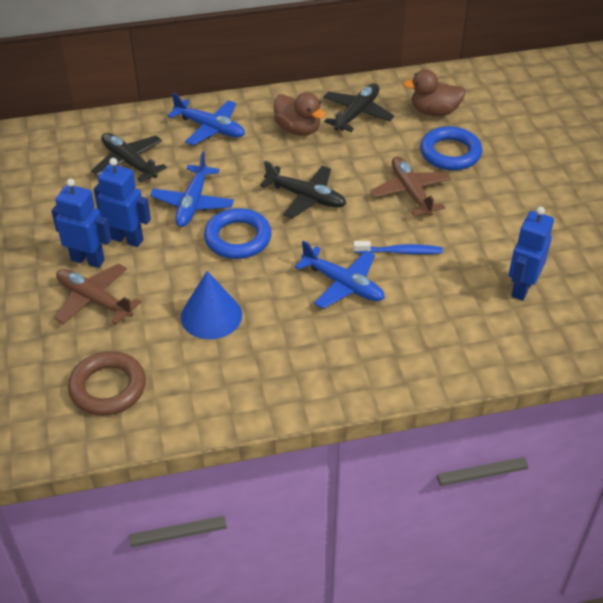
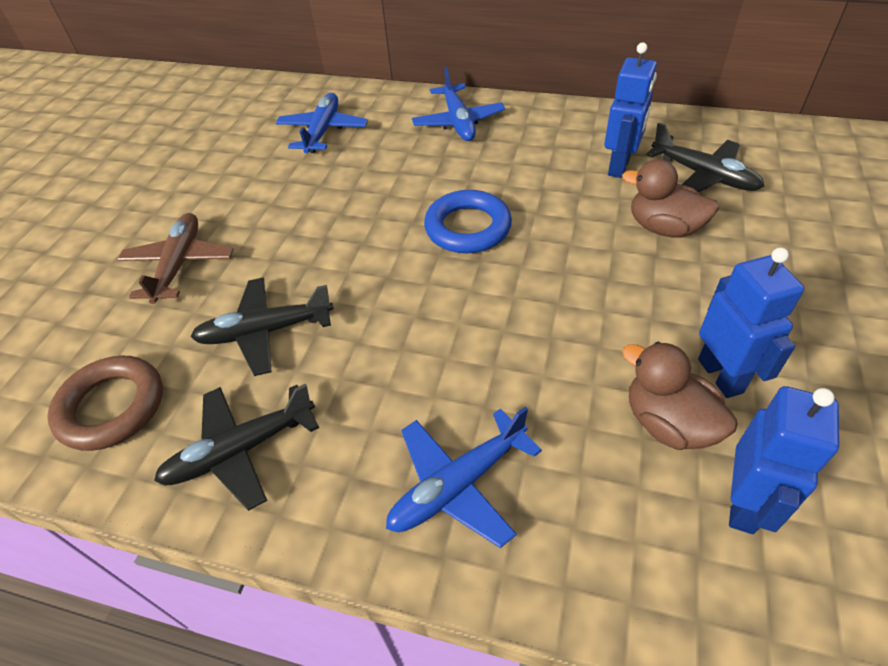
blue cone: [181,271,242,339] = 1 -> none = 0
blue ring: [204,208,272,259] [420,126,482,170] = 2 -> [424,190,512,253] = 1
blue toothbrush: [353,241,443,254] = 1 -> none = 0
brown plane: [55,263,141,325] [371,156,451,216] = 2 -> [117,213,233,304] = 1

